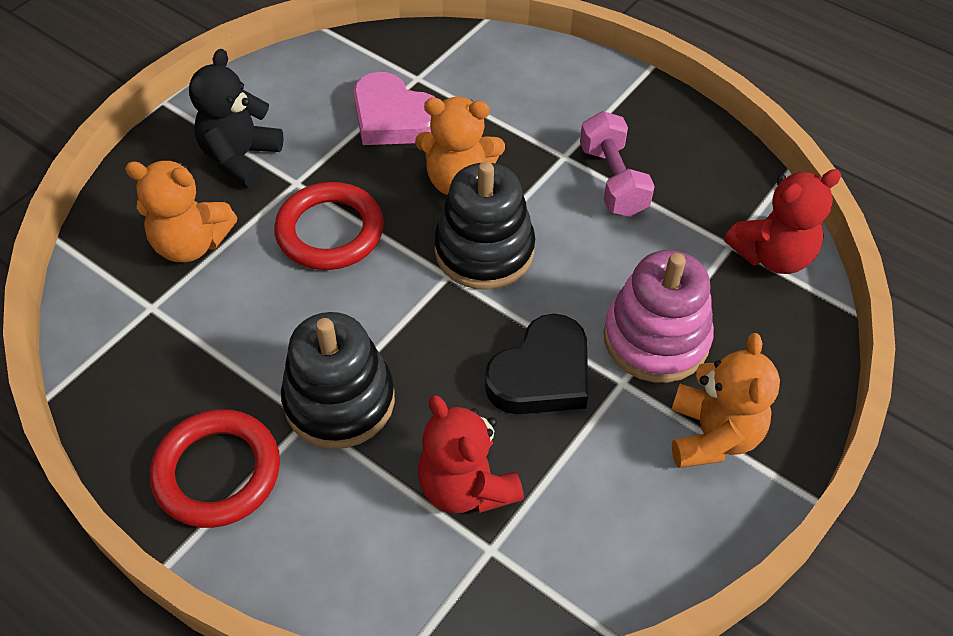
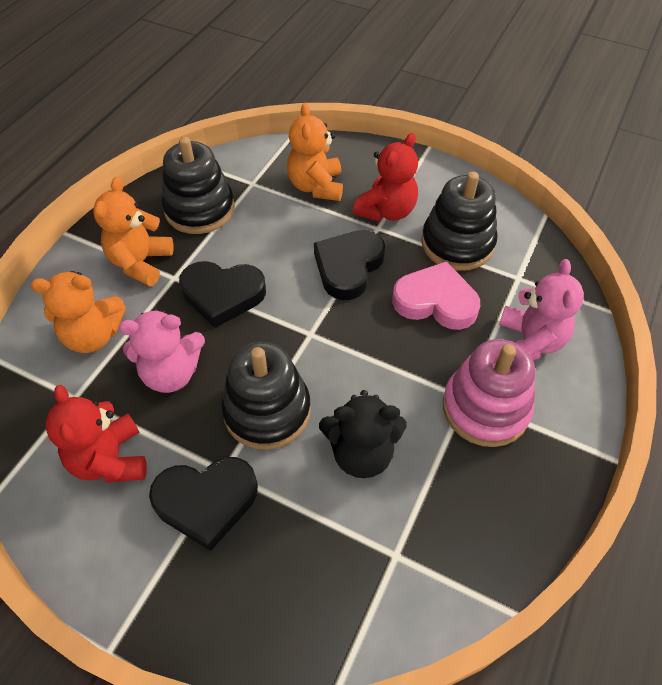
black heart: [485,314,588,414] = 1 -> [149,457,258,551] [179,261,266,328] [314,230,385,300] = 3
black stacking toy: [281,312,395,449] [434,161,535,289] = 2 -> [161,137,235,234] [221,342,311,450] [421,172,498,271] = 3
pink dumbbell: [580,111,655,217] = 1 -> none = 0
pink teddy bear: none = 0 -> [119,309,205,393] [499,259,584,360] = 2
red ring: [150,409,280,528] [274,182,384,270] = 2 -> none = 0

